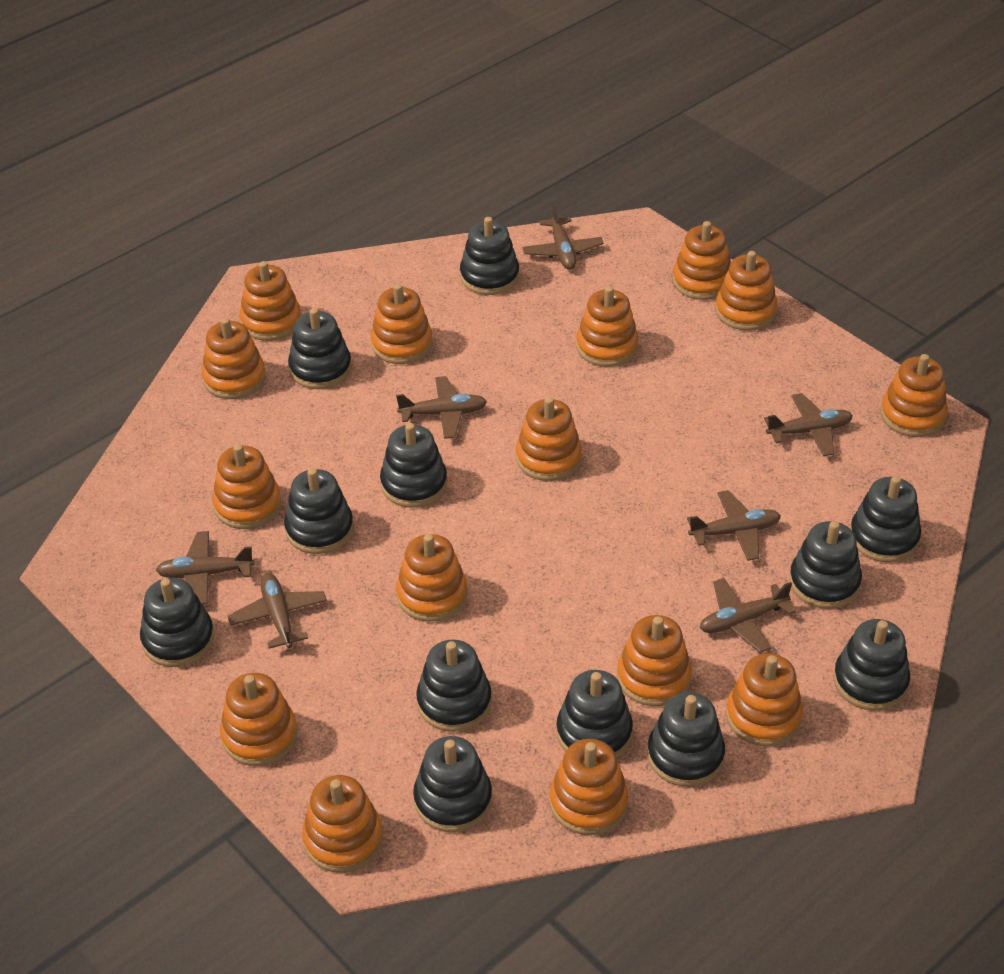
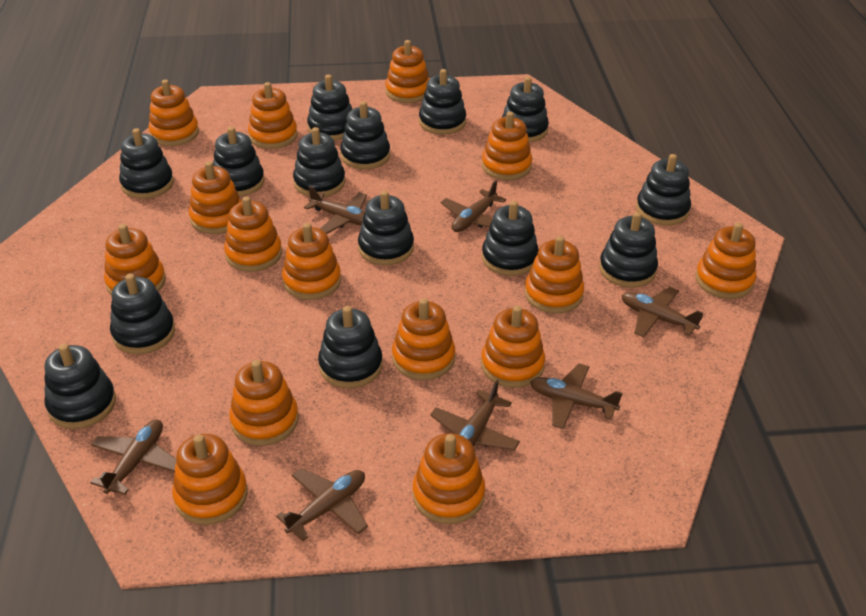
black stacking toy: [140,578,214,667] [284,468,354,554] [288,308,352,389] [380,423,447,508] [413,736,492,832] [416,640,492,732] [460,217,519,295] [556,670,633,757] [647,692,725,787] [789,521,862,609] [833,619,910,711] [850,476,921,563] = 12 -> [44,344,116,429] [110,274,175,354] [119,128,174,199] [213,127,265,197] [293,127,345,197] [307,75,352,140] [318,306,383,388] [340,101,390,169] [358,191,414,265] [419,69,466,134] [482,201,539,276] [502,77,549,142] [599,212,658,288] [636,154,691,225] = 14

